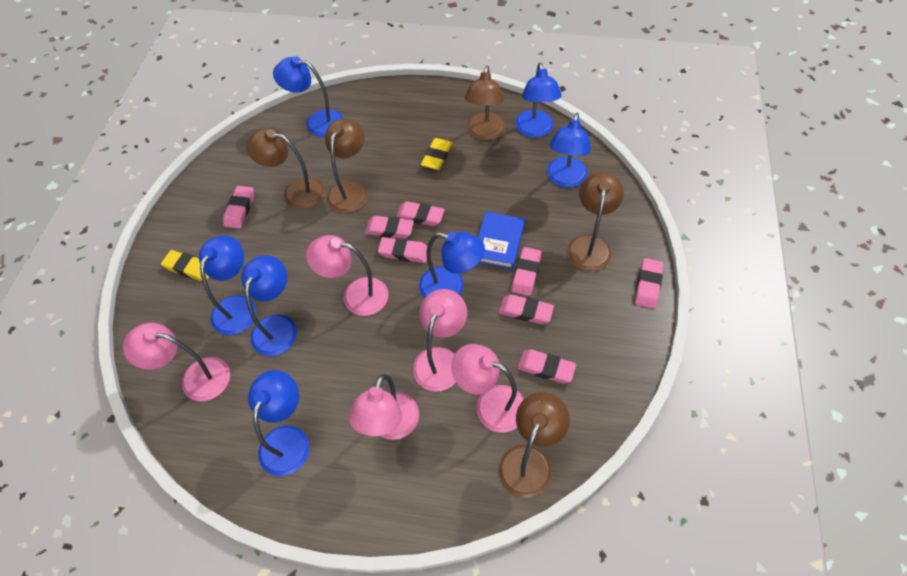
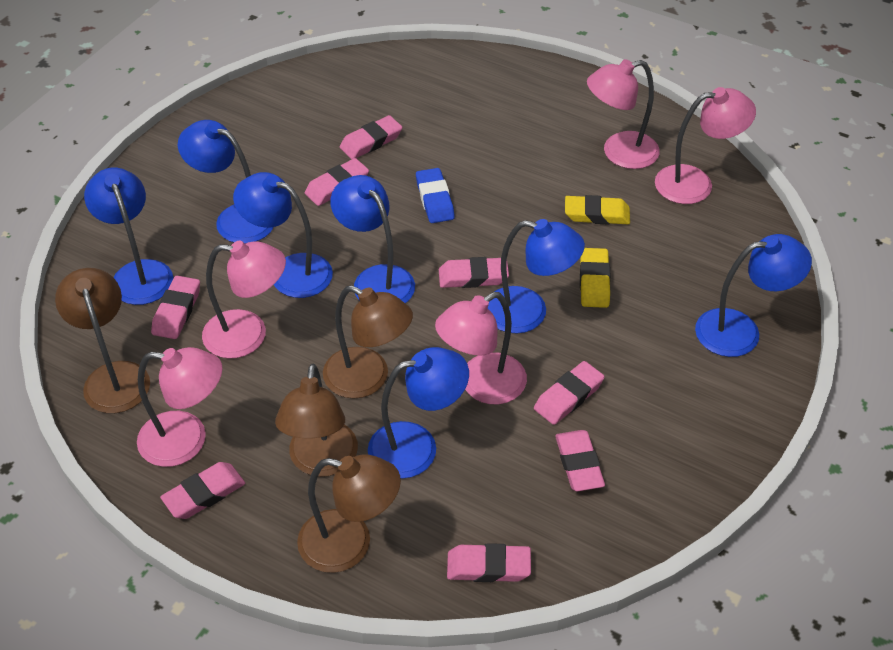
blue book: [478,212,525,269] = 1 -> none = 0
blue eraser: none = 0 -> [416,168,455,223] = 1
brown lamp: [246,129,325,209] [325,119,368,213] [465,65,505,140] [499,392,570,498] [567,172,624,271] = 5 -> [55,268,150,413] [275,364,358,477] [297,454,401,573] [323,285,413,399] = 4

